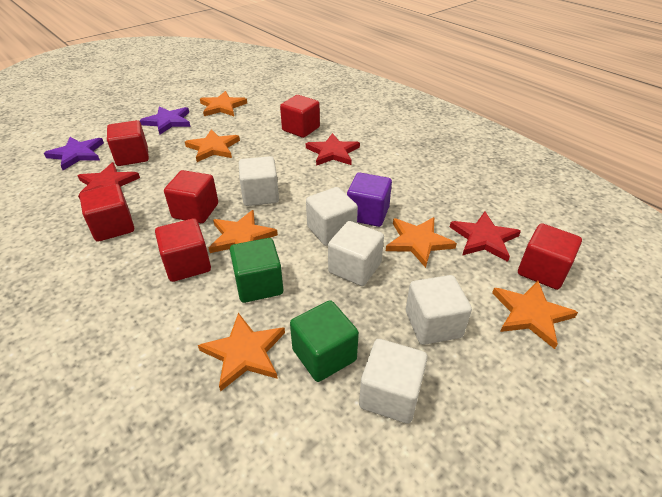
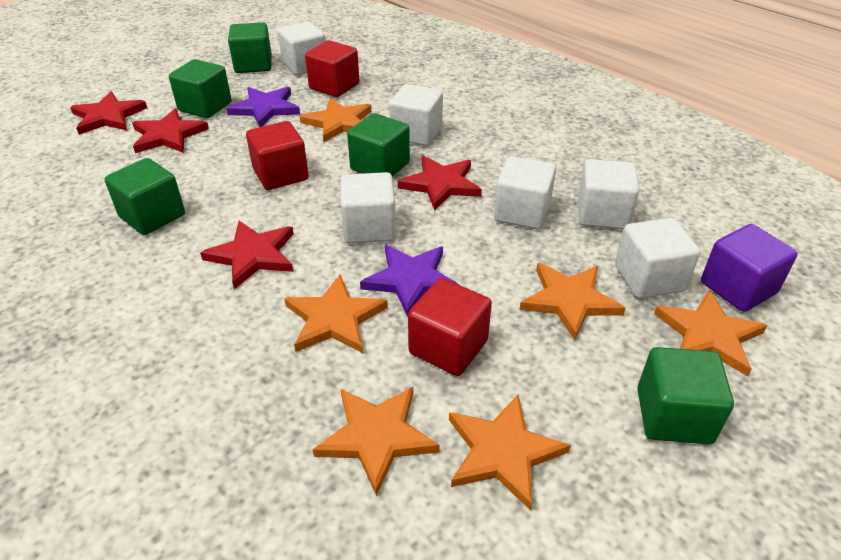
green cube: [230,238,283,303] [290,300,359,382] = 2 -> [105,158,185,235] [169,59,232,118] [228,22,272,73] [347,113,410,177] [637,347,734,444] = 5
red cube: [80,184,134,242] [107,120,149,166] [155,218,211,282] [164,170,218,223] [280,95,320,138] [518,223,582,290] = 6 -> [246,121,309,190] [305,40,360,97] [408,278,492,376] = 3
red star: [77,162,140,199] [306,133,360,166] [450,212,521,262] = 3 -> [70,92,147,135] [132,109,209,153] [200,221,294,289] [398,156,482,211] = 4
white cube: [239,156,279,206] [306,187,358,246] [328,221,384,286] [359,339,428,424] [406,275,472,345] = 5 -> [278,22,325,75] [340,172,396,243] [389,84,443,146] [494,156,556,229] [578,159,639,229] [615,218,700,299] = 6

